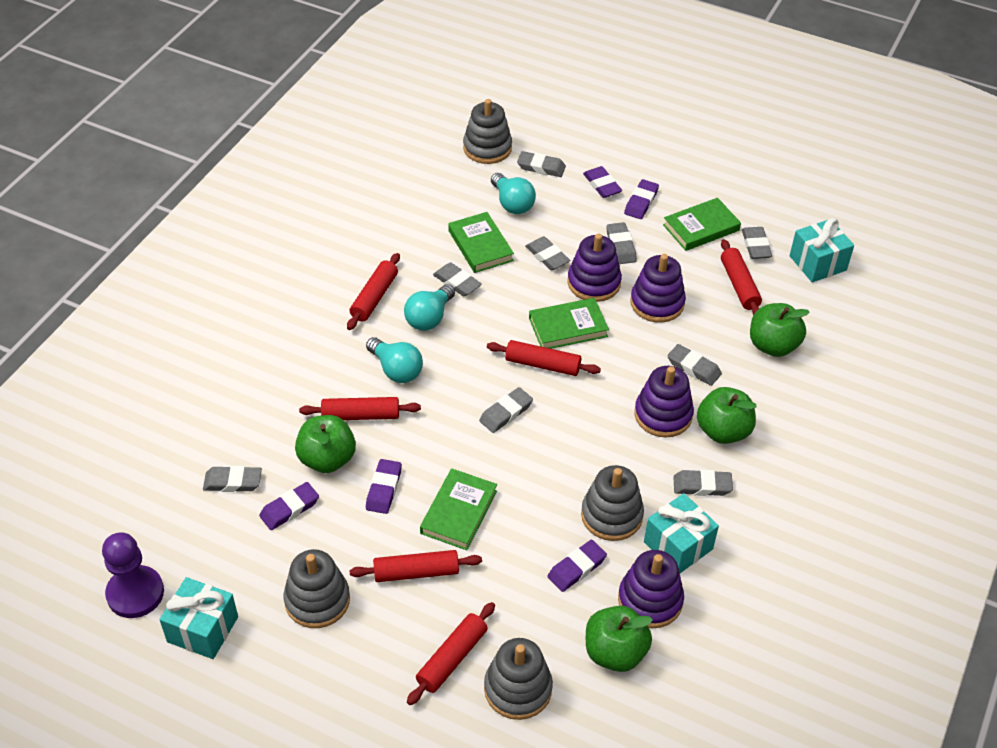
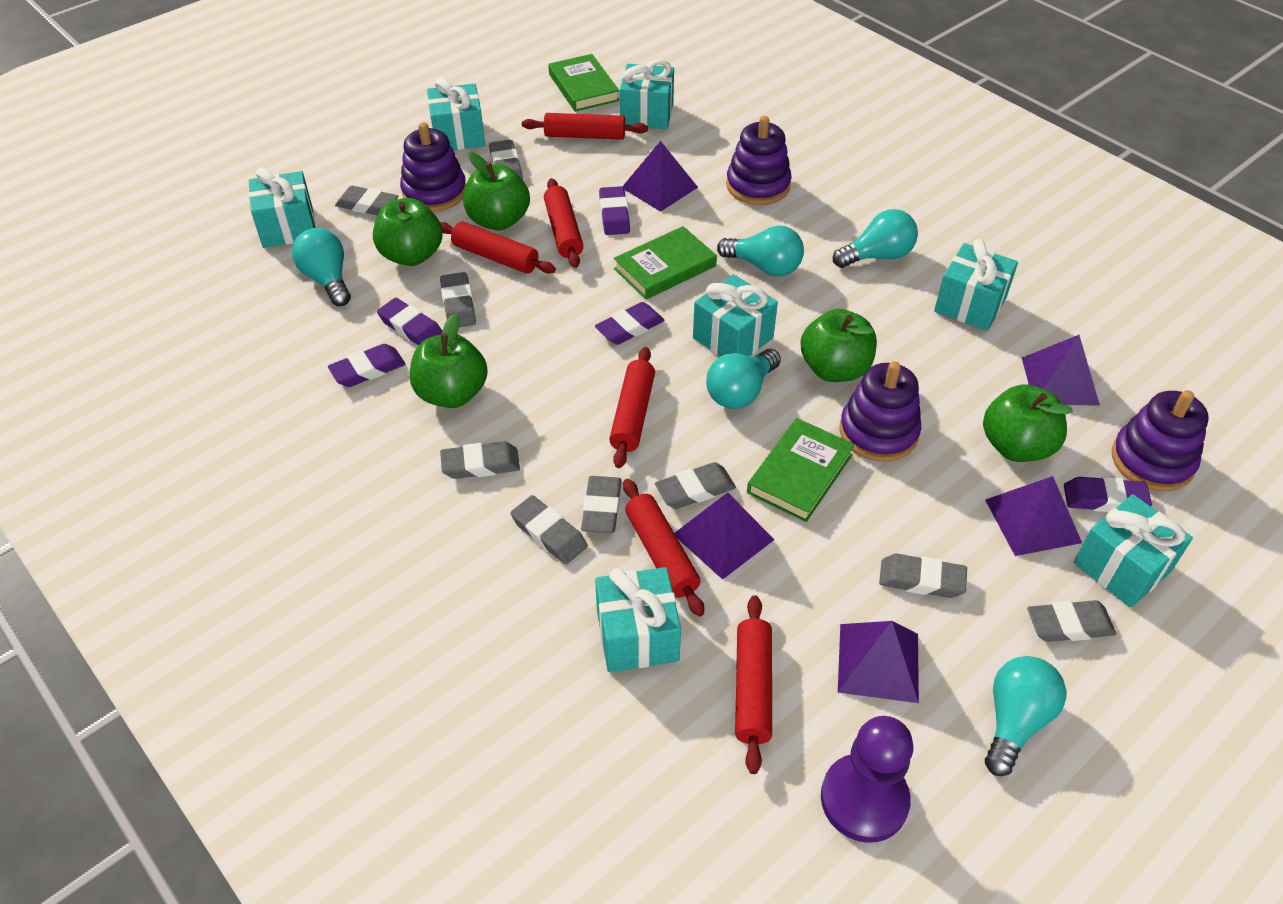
green apple: [295,415,356,473] [586,606,653,672] [697,387,756,444] [750,303,810,357] = 4 -> [373,198,443,266] [410,313,488,408] [463,152,530,230] [801,309,877,382] [983,384,1073,462] = 5
green book: [420,468,497,550] [448,212,514,273] [529,298,609,349] [663,198,741,251] = 4 -> [548,54,620,112] [614,226,717,300] [747,418,855,522] = 3
grey stacking toy: [283,549,350,628] [463,99,512,164] [484,638,553,720] [581,465,644,541] = 4 -> none = 0
purple pyramid: none = 0 -> [622,141,698,212] [674,492,775,580] [838,621,919,703] [985,476,1082,556] [1022,335,1100,406] = 5
turquoise gift: [159,577,238,659] [644,493,719,573] [789,218,854,282] = 3 -> [249,168,315,248] [427,78,485,150] [595,567,681,672] [620,59,674,129] [693,274,778,357] [934,239,1018,331] [1074,494,1193,607] = 7
turquoise light bulb: [366,337,423,383] [404,284,455,331] [491,173,536,214] = 3 -> [292,228,351,306] [706,349,781,409] [717,226,804,276] [833,209,918,268] [985,656,1066,776] = 5

